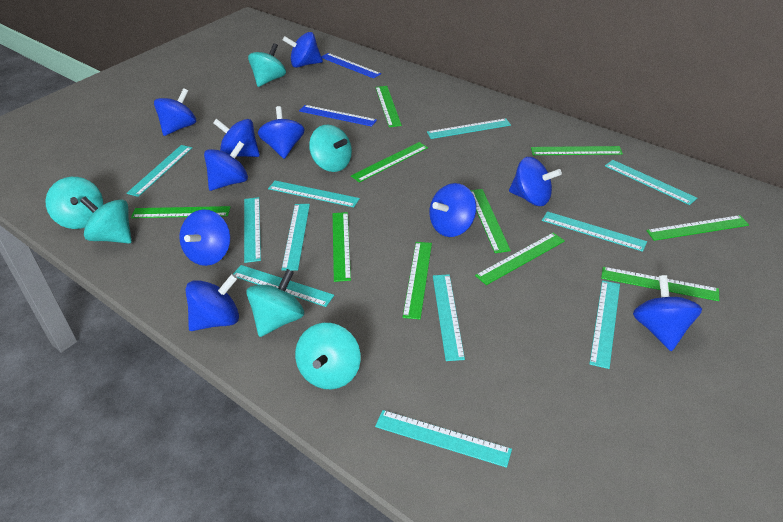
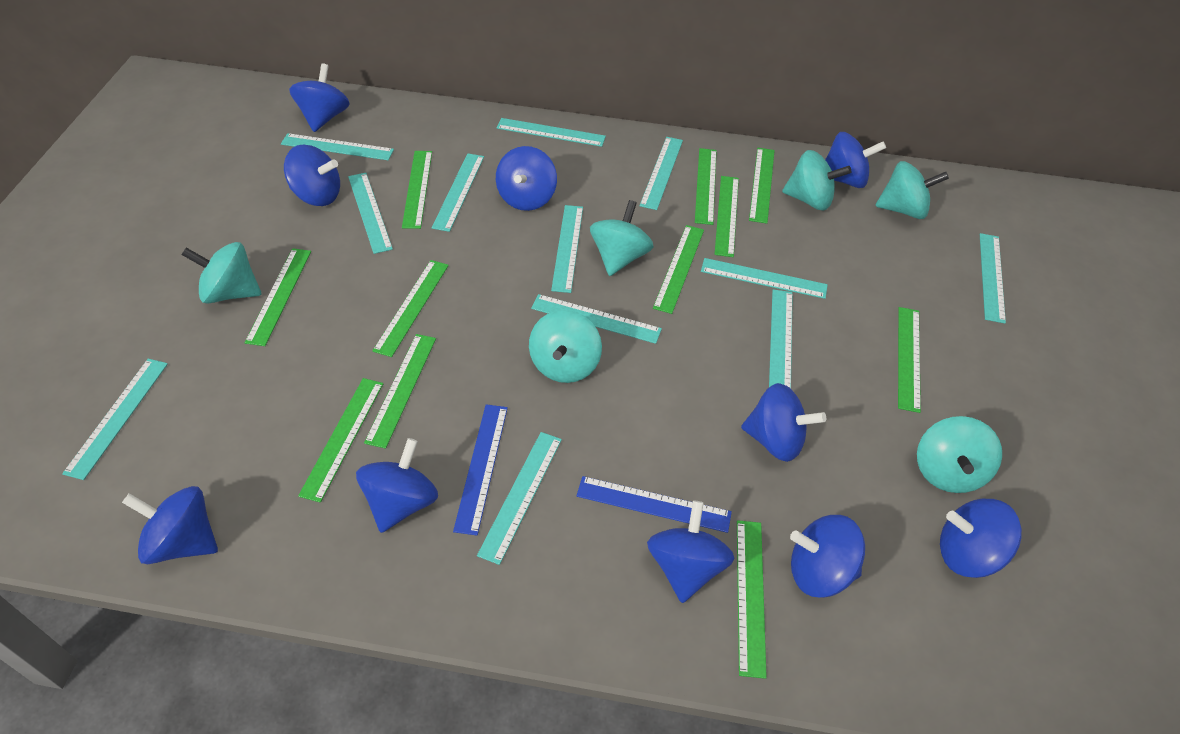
green ruler: [131,206,231,218] [333,212,351,282] [351,142,428,183] [375,86,402,127] [403,242,432,319] [470,189,511,253] [475,233,565,285] [531,146,623,155] [601,267,719,301] [646,215,749,241] = 10 -> [245,248,311,346] [298,378,383,503] [364,334,436,449] [372,260,449,357] [402,151,432,229] [653,225,704,314] [695,148,717,225] [714,176,739,257] [737,520,767,679] [749,148,775,224] [898,307,921,413] = 11
turquoise ruler: [126,145,192,197] [233,265,334,307] [244,197,261,263] [268,181,360,207] [281,204,310,271] [375,410,512,468] [427,118,511,139] [433,274,465,361] [542,211,647,252] [589,280,620,369] [605,160,697,205] = 11 -> [62,359,168,480] [281,133,394,160] [348,173,393,254] [432,153,484,232] [477,432,562,565] [497,118,606,147] [531,294,662,344] [551,205,583,293] [639,137,683,210] [701,258,828,299] [769,289,793,388] [980,233,1006,324] = 12

